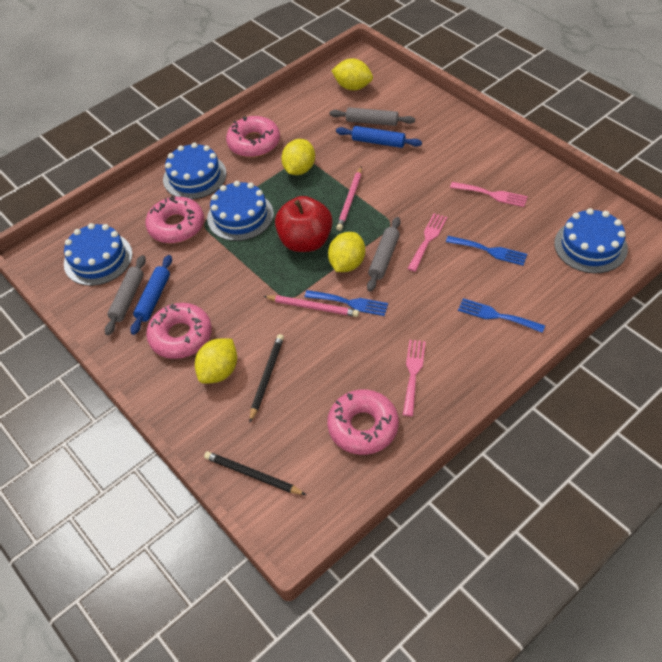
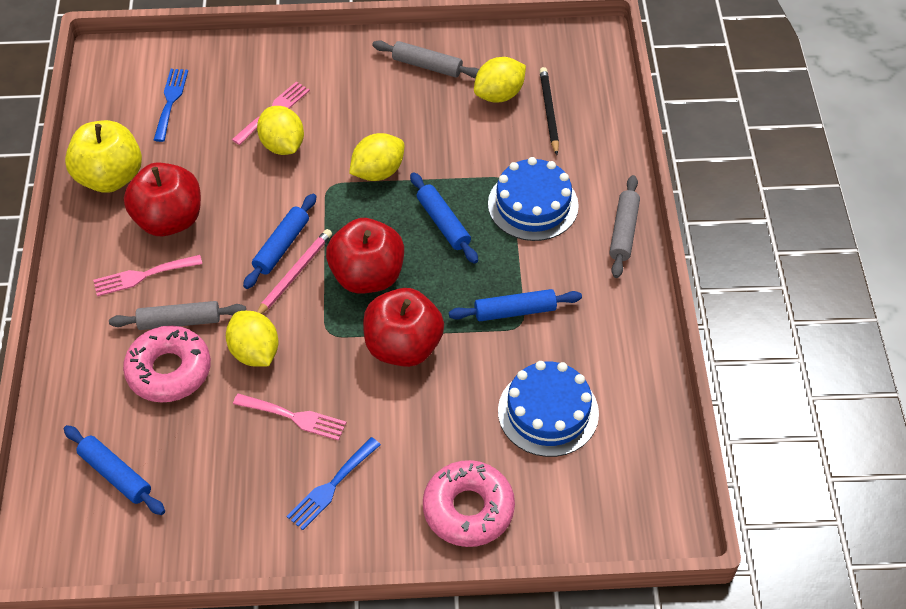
black pencil: [204,451,306,495] [249,334,284,422] = 2 -> [540,67,559,155] = 1
blue cake: [64,223,133,286] [163,142,227,199] [207,181,274,241] [554,208,628,273] = 4 -> [488,157,579,241] [498,361,599,457] = 2
blue fork: [305,290,388,316] [446,236,527,266] [458,298,545,333] = 3 -> [154,69,188,142] [287,437,381,530] = 2
blue rolling pin: [130,255,172,335] [336,126,422,148] = 2 -> [64,425,165,515] [243,194,316,289] [410,172,478,264] [449,289,582,321] = 4
pink donut: [146,196,204,244] [146,303,212,359] [226,116,280,158] [327,389,399,455] = 4 -> [123,326,211,402] [423,460,515,547] = 2
pink pencil: [263,295,359,317] [336,166,362,231] = 2 -> [257,229,332,314] = 1
red apple: [275,196,333,252] = 1 -> [124,162,201,236] [326,218,404,294] [363,288,444,367] = 3
yellow apple: none = 0 -> [65,120,142,193] = 1

